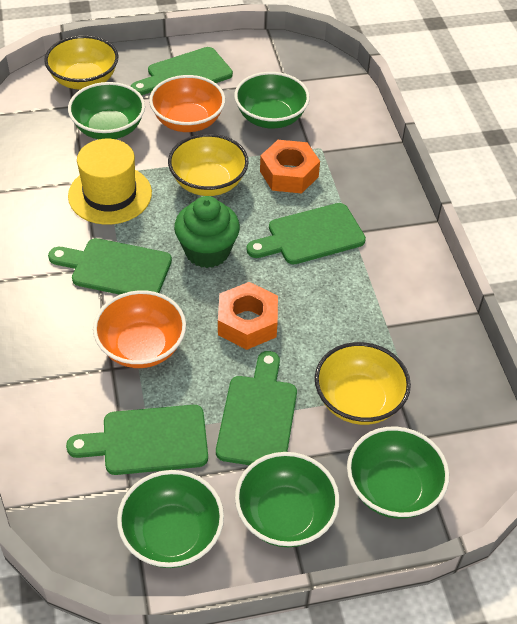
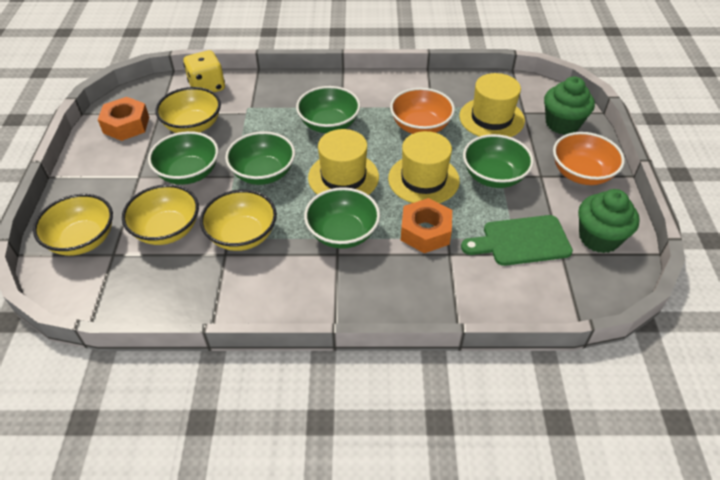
green cupcake: [174,196,240,268] = 1 -> [544,77,595,135] [578,189,640,253] = 2
green cutting board: [48,238,172,295] [66,405,208,475] [131,47,233,95] [216,351,297,465] [246,203,366,264] = 5 -> [461,215,573,266] = 1
yellow bowl: [44,35,118,90] [168,134,249,196] [315,342,411,425] = 3 -> [33,194,113,256] [122,184,199,245] [155,87,221,133] [200,190,277,251] = 4
yellow dice: none = 0 -> [183,50,225,92] = 1
yellow hat: [68,139,152,225] = 1 -> [308,129,379,195] [388,131,460,203] [459,73,525,137] = 3

